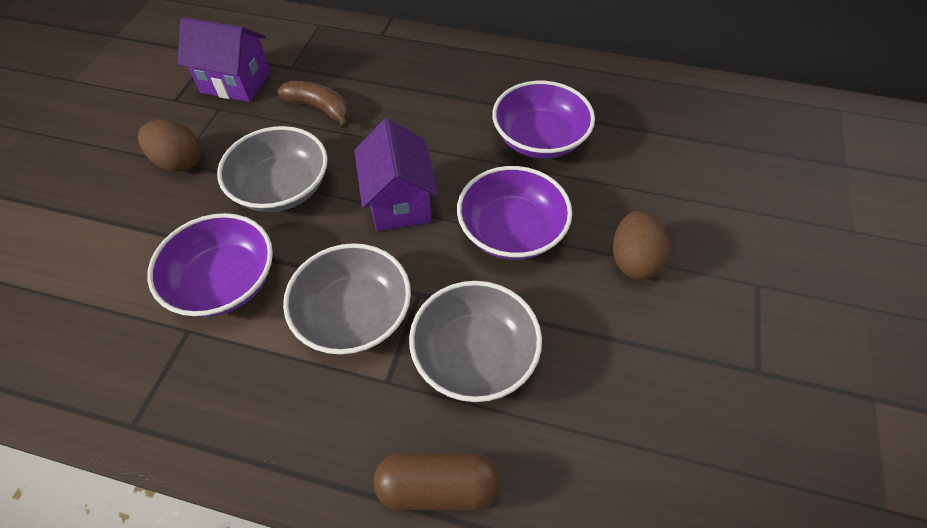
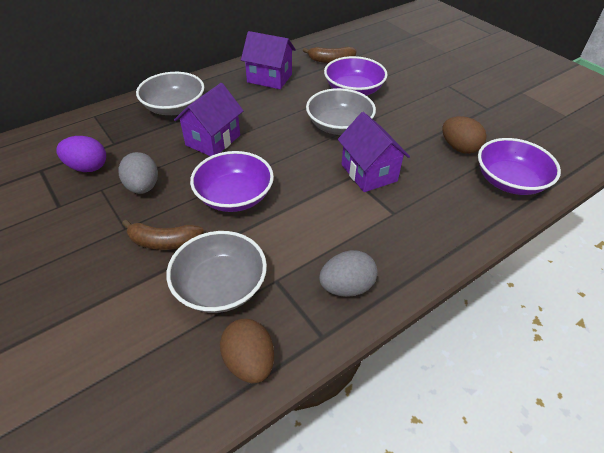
brown banana: [277,81,349,128] = 1 -> [122,220,204,250] [303,47,357,63] = 2
brown capsule: [374,452,501,510] = 1 -> none = 0
grey egg: none = 0 -> [118,152,158,194] [319,250,378,297] = 2
purple egg: none = 0 -> [56,136,106,172] = 1
purple house: [178,17,271,102] [354,118,438,231] = 2 -> [174,83,243,156] [241,31,296,89] [338,112,410,192] = 3

